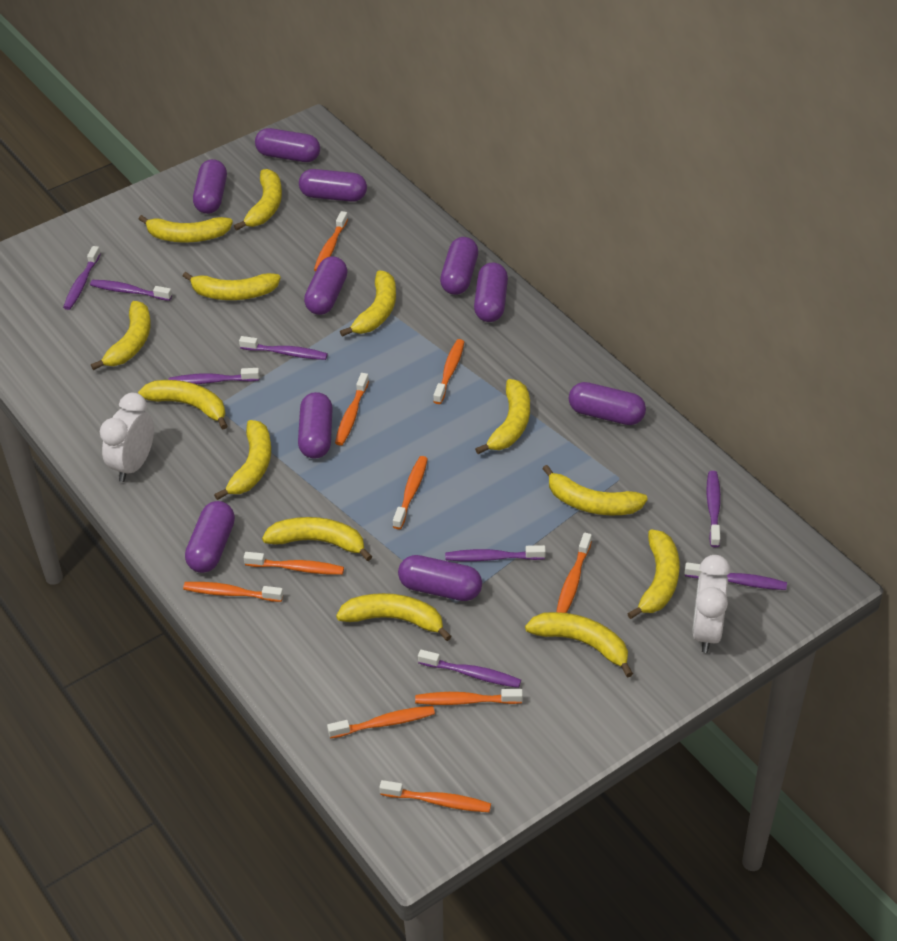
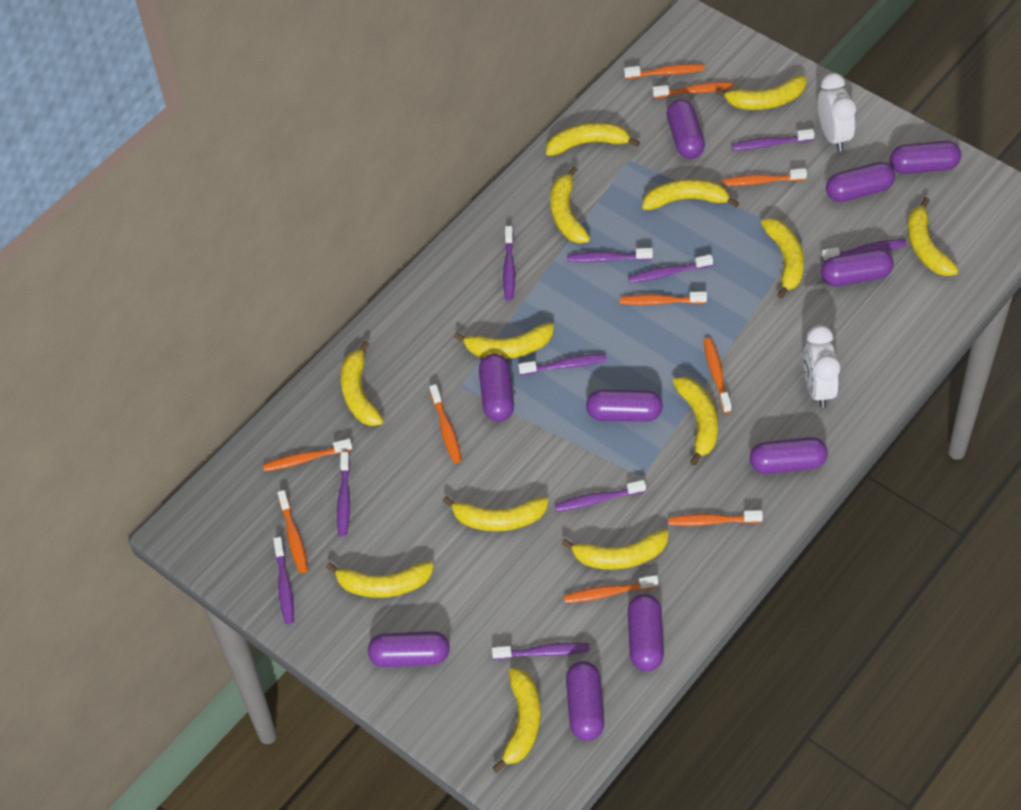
purple toothbrush: [63,246,101,310] [90,280,172,301] [169,368,260,384] [239,336,328,360] [418,650,521,688] [445,545,546,561] [685,562,787,590] [706,471,721,547] = 8 -> [273,537,294,624] [337,452,350,536] [492,643,589,660] [503,226,515,301] [518,354,607,375] [555,480,646,512] [567,248,653,262] [628,254,713,283] [731,129,815,150] [822,239,907,262] = 10

